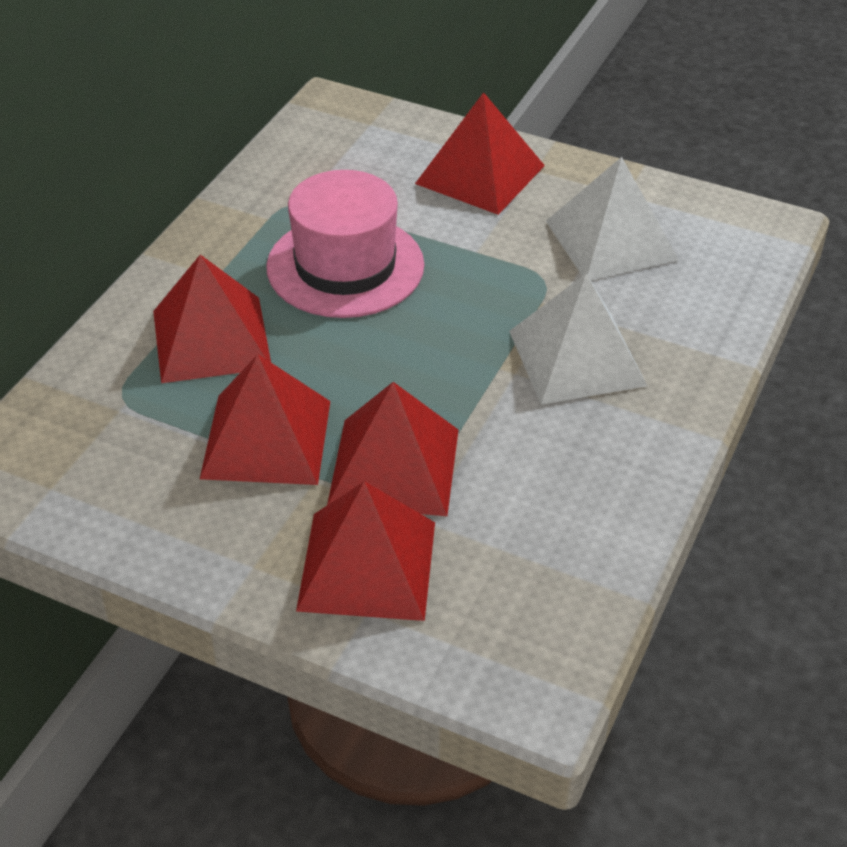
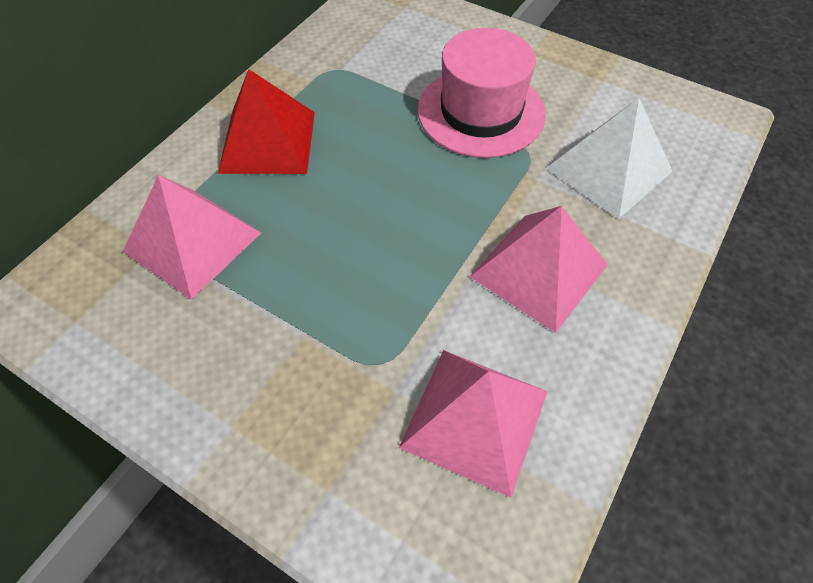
pink pyramid: none = 0 -> [123,175,261,300] [399,350,548,498] [470,206,608,333] = 3
red pyramid: [153,255,271,383] [200,354,330,485] [296,481,435,621] [327,382,459,516] [415,92,545,215] = 5 -> [218,69,315,174] = 1
white pyramid: [509,273,647,405] [546,157,679,280] = 2 -> [547,98,673,219] = 1

